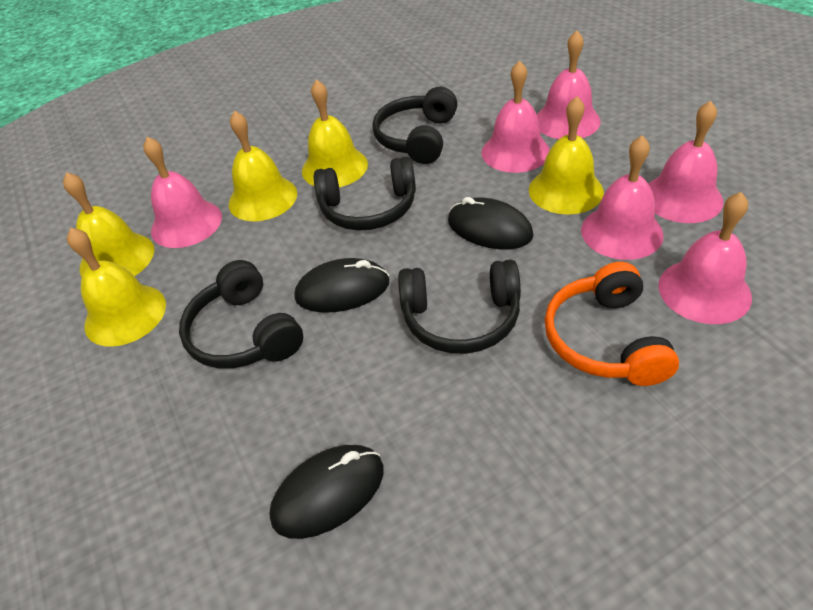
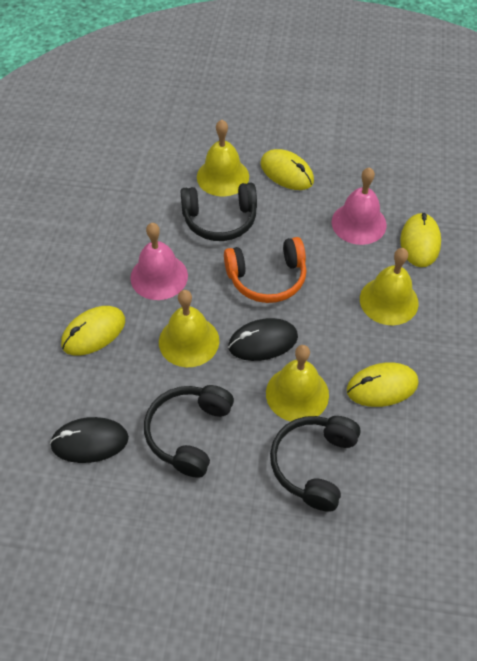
black headphones: [179,260,303,369] [314,156,416,230] [372,87,458,164] [398,260,521,354] = 4 -> [144,385,234,478] [180,183,257,241] [270,416,360,512] = 3
black mouse: [269,445,384,539] [295,258,389,313] [448,197,533,249] = 3 -> [50,417,129,463] [228,318,298,361] = 2
pink bell: [143,137,222,248] [481,60,550,173] [537,31,601,139] [581,135,664,260] [649,101,723,223] [658,192,752,324] = 6 -> [130,223,188,300] [332,167,387,245] = 2
yellow bell: [63,172,155,277] [67,228,166,347] [229,111,297,221] [302,79,368,187] [529,96,604,215] = 5 -> [159,290,219,367] [197,119,249,196] [266,345,329,421] [360,248,419,325] = 4
yellow mouse: none = 0 -> [61,306,125,355] [260,149,314,190] [347,362,419,407] [400,213,441,267] = 4

